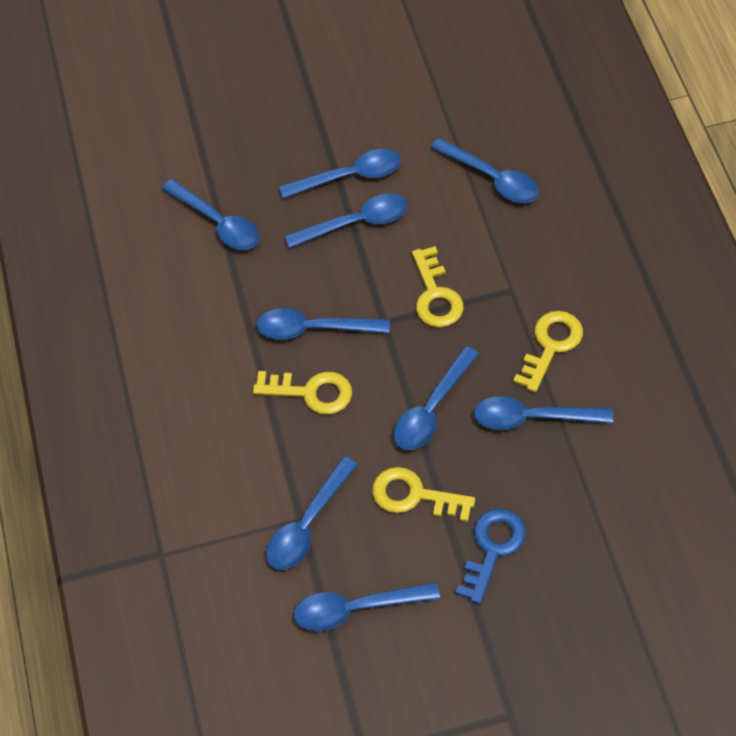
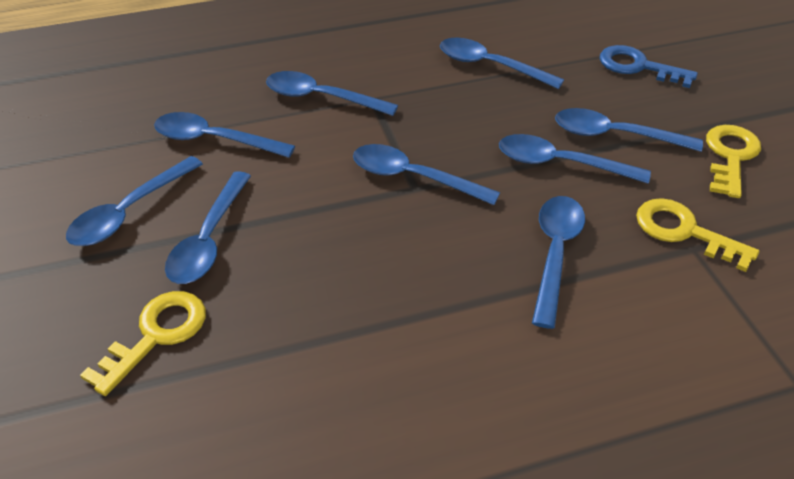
yellow key: [253,371,352,415] [372,467,475,522] [412,246,464,328] [513,311,583,392] = 4 -> [80,291,206,396] [636,198,759,272] [706,125,761,198] = 3

